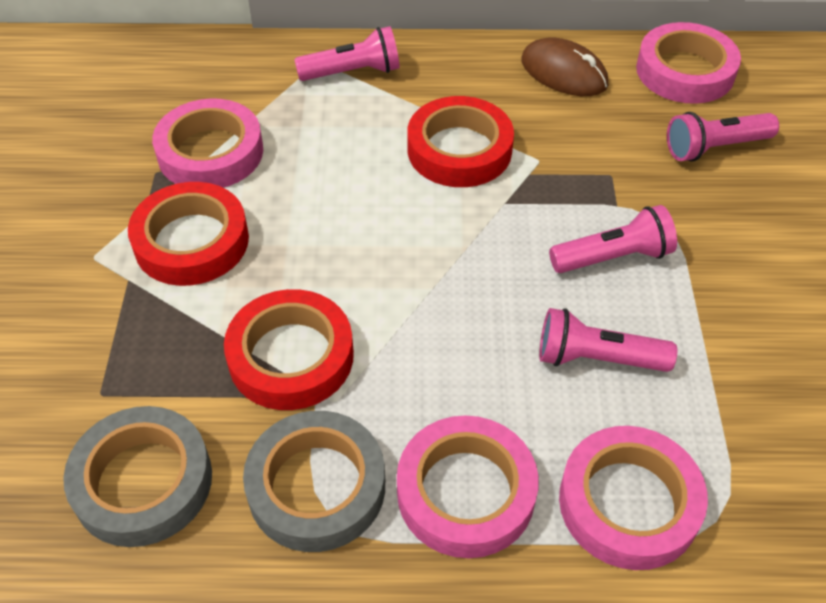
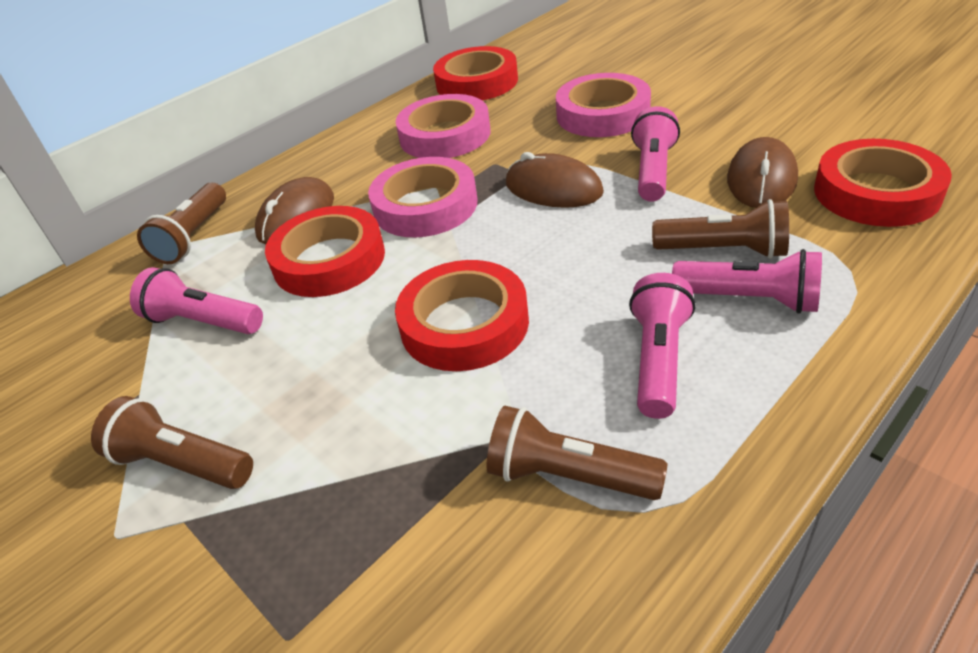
brown flashlight: none = 0 -> [91,396,253,489] [137,183,226,264] [486,406,668,500] [652,199,789,259] = 4
brown mouse: [521,38,608,96] = 1 -> [255,177,334,244] [506,152,604,208] [727,137,798,208] = 3
grey tape: [63,406,212,547] [243,411,385,552] = 2 -> none = 0
pink tape: [152,98,263,188] [397,416,539,558] [559,426,708,570] [636,22,741,104] = 4 -> [368,157,477,237] [396,94,490,158] [556,73,651,137] = 3
red tape: [128,182,249,286] [224,289,354,410] [407,96,514,187] = 3 -> [265,206,385,297] [395,260,529,371] [433,46,518,100] [814,139,952,227] = 4

